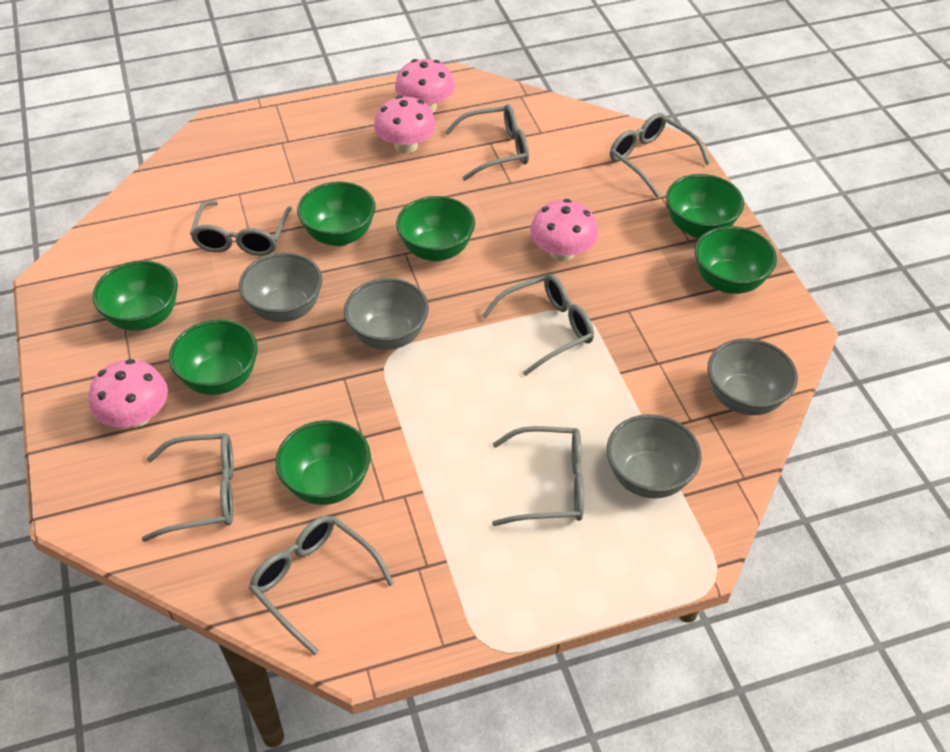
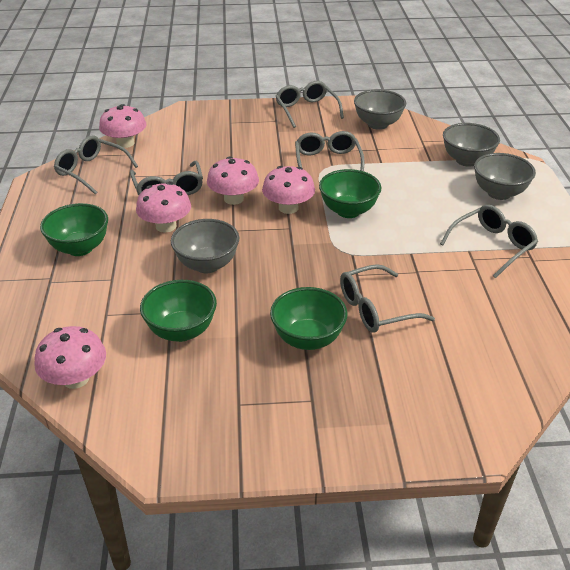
green bowl: [92,260,178,331] [169,319,258,395] [275,420,371,505] [297,181,376,246] [396,196,475,261] [666,174,744,238] [695,226,777,294] = 7 -> [40,203,108,256] [140,280,217,342] [270,287,347,350] [319,169,382,218] = 4
grey glasses: [142,433,234,542] [190,201,292,256] [249,515,394,655] [445,104,529,181] [482,274,594,376] [492,426,584,526] [610,113,710,197] = 7 -> [54,136,138,195] [130,161,203,195] [276,81,344,128] [295,131,365,171] [340,264,435,333] [440,205,538,278] = 6
pink mushroom: [88,359,168,428] [374,95,436,153] [395,59,455,112] [530,199,598,261] = 4 -> [34,326,106,389] [99,104,146,148] [136,182,191,233] [207,156,259,205] [262,166,315,214] = 5

